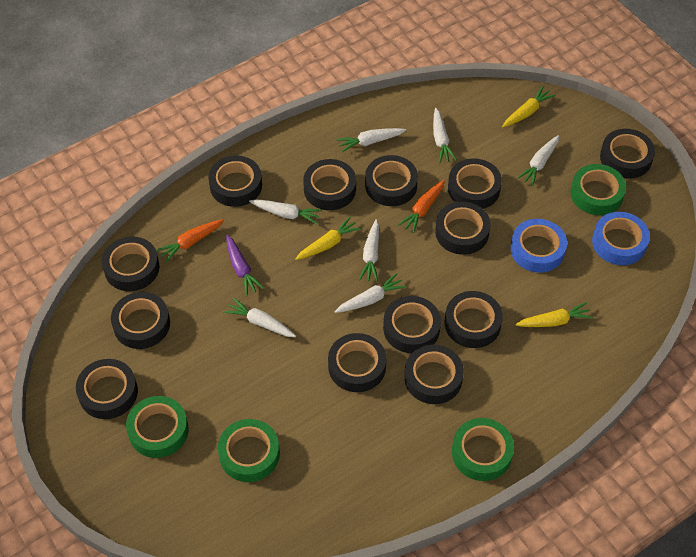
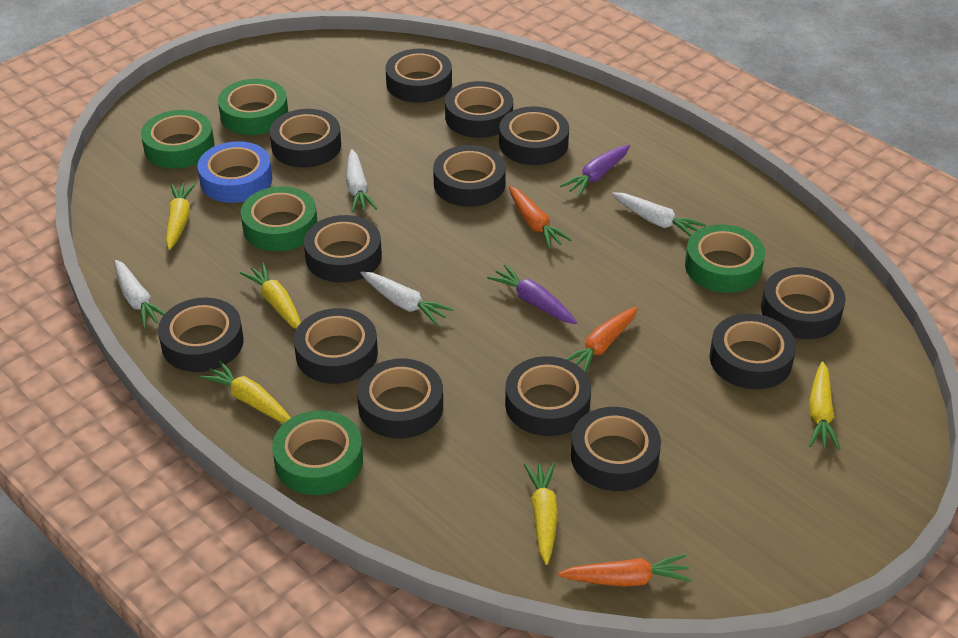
blue tape: [510,219,567,273] [592,212,650,265] = 2 -> [198,141,272,203] = 1
green tape: [126,396,189,458] [218,419,280,482] [452,418,514,481] [570,164,626,215] = 4 -> [141,110,215,169] [218,79,288,135] [241,186,318,251] [272,410,363,495] [685,224,765,293] = 5
orange carrot: [156,219,224,262] [398,180,445,233] = 2 -> [509,186,572,249] [558,554,692,587] [566,307,638,373] = 3
purple carrot: [226,235,264,296] = 1 -> [487,264,577,324] [560,145,630,197] = 2
white carrot: [224,298,296,337] [249,199,322,224] [334,273,406,313] [336,128,406,152] [359,219,379,282] [433,108,457,163] [517,135,559,186] = 7 -> [115,260,165,329] [346,149,377,213] [361,271,453,325] [612,192,706,237] = 4
yellow carrot: [295,217,361,260] [502,86,556,127] [515,302,593,327] = 3 -> [166,183,196,250] [200,361,291,423] [240,262,301,329] [524,462,558,565] [809,361,840,450] = 5

